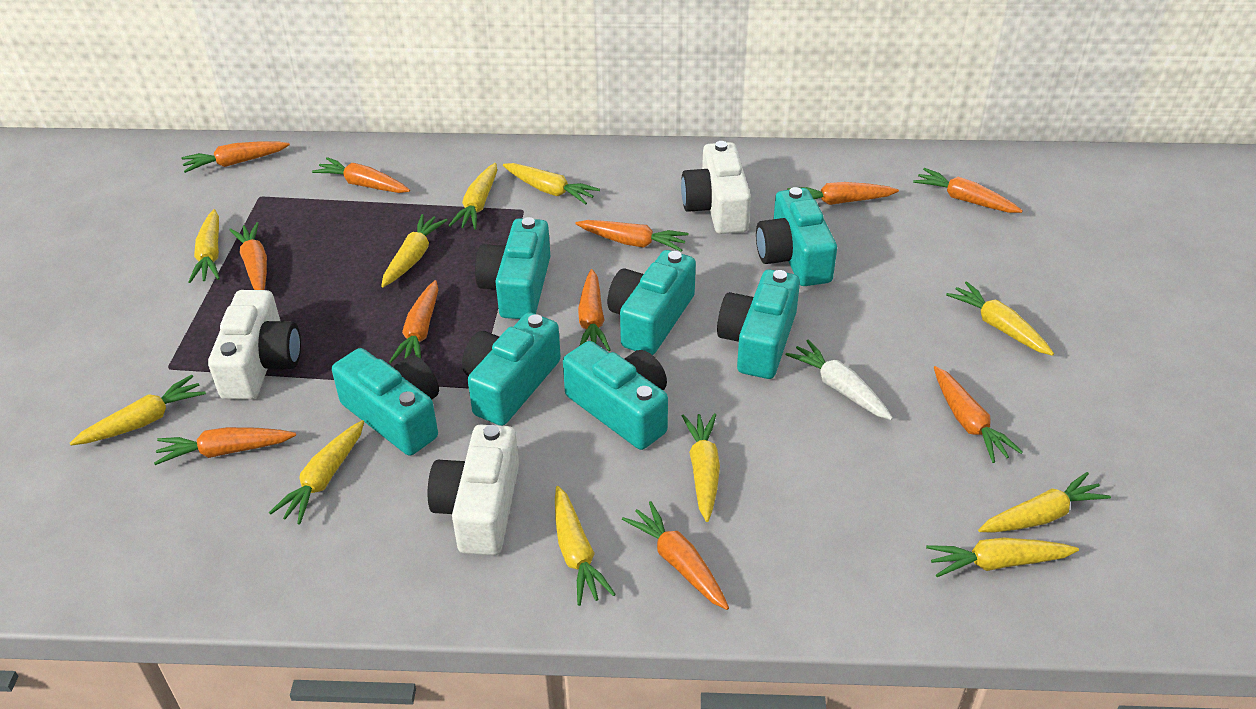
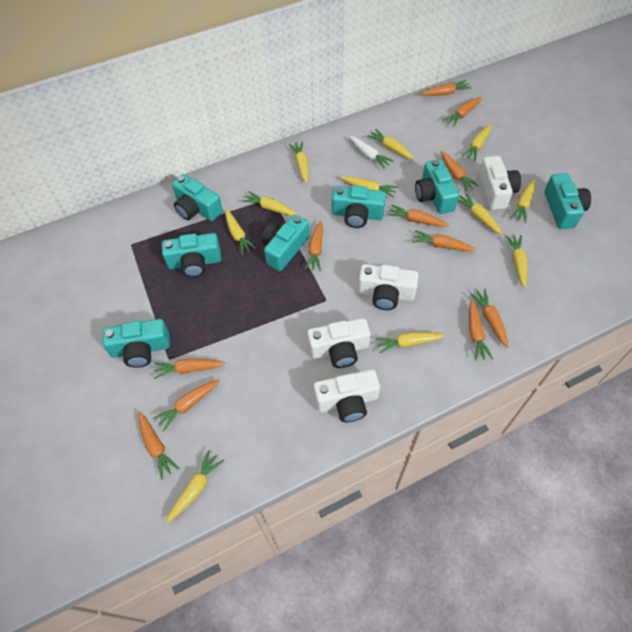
white camera: [208,290,301,400] [427,425,519,555] [681,141,751,234] = 3 -> [307,318,371,368] [314,369,380,422] [358,264,418,310] [479,156,521,210] = 4

